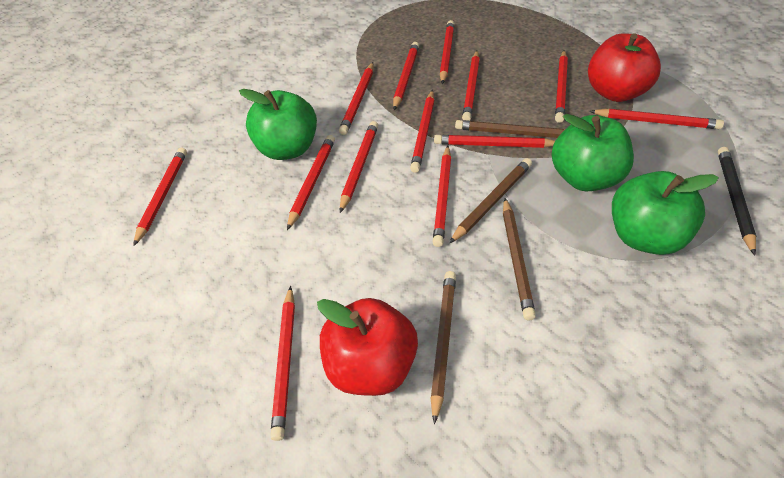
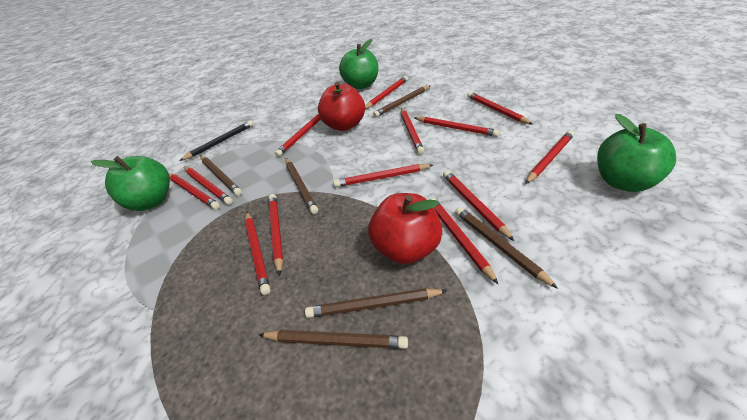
brown pencil: [430,271,456,424] [449,158,532,243] [455,120,565,138] [503,198,536,320] = 4 -> [200,156,242,196] [259,330,408,349] [285,158,318,214] [305,288,448,318] [373,85,431,117] [455,207,558,289] = 6

